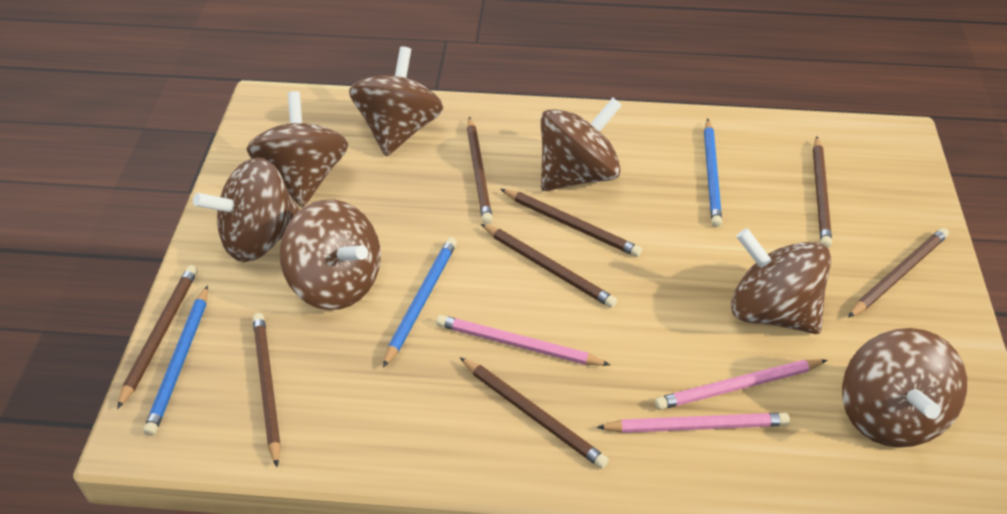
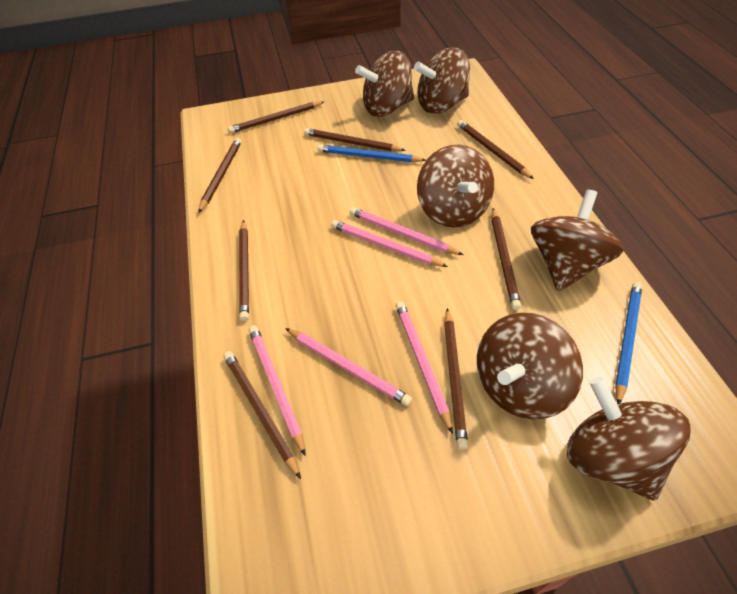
blue pencil: [144,285,208,436] [383,237,457,368] [704,119,722,227] = 3 -> [318,144,426,162] [615,282,642,404] = 2
brown spinning top: [193,157,300,262] [247,91,348,208] [280,200,381,310] [349,46,444,156] [541,98,622,191] [731,228,831,334] [842,328,967,448] = 7 -> [355,50,414,117] [414,47,470,114] [417,145,494,228] [477,313,583,420] [531,189,624,292] [567,376,690,501] = 6
pink pencil: [436,315,610,366] [597,413,790,433] [655,359,827,410] = 3 -> [249,325,306,456] [285,328,412,406] [331,220,448,267] [350,207,463,255] [396,301,453,434] = 5

